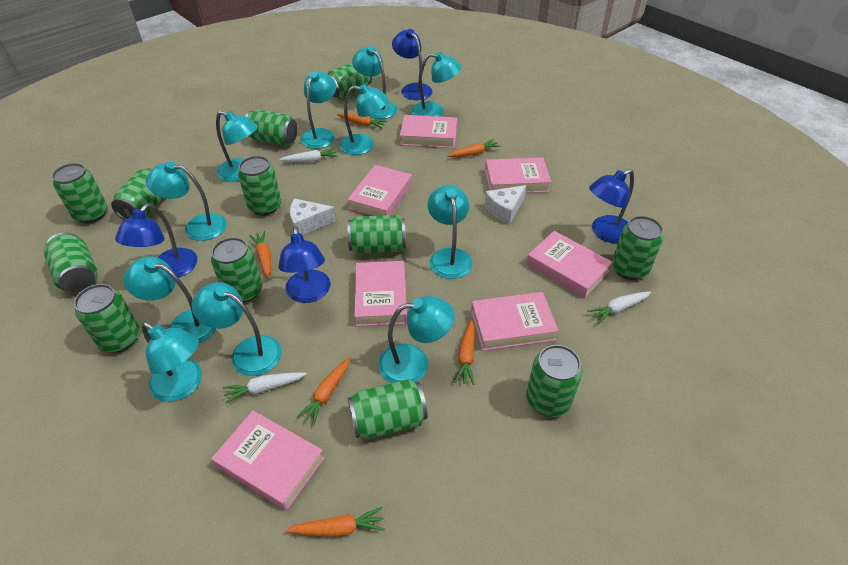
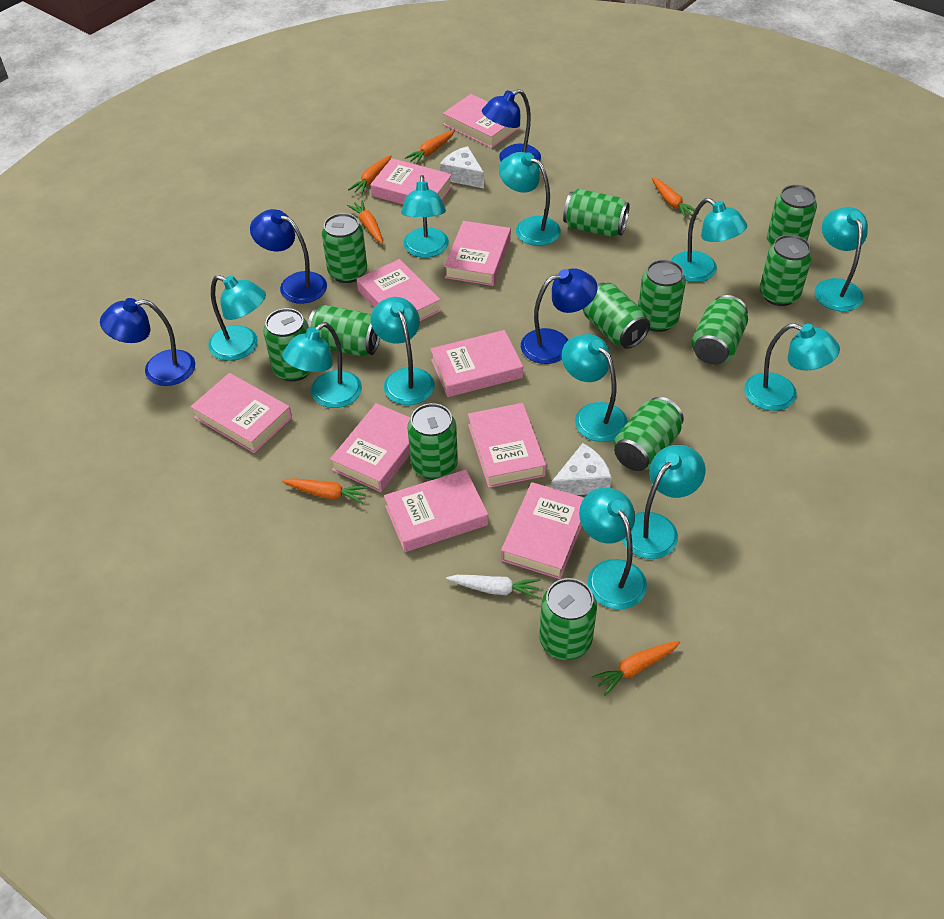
pink book: [211,411,325,511] [347,165,412,216] [354,261,407,326] [400,115,457,148] [471,292,559,351] [485,157,551,193] [526,231,613,298] = 7 -> [190,373,292,453] [330,403,411,492] [357,259,441,321] [370,158,452,204] [384,470,488,552] [430,330,523,397] [443,94,520,148] [444,221,511,286] [468,403,546,488] [501,482,584,579] = 10
white carrot: [223,372,307,404] [279,148,337,162] [587,291,651,324] = 3 -> [446,575,540,599] = 1

